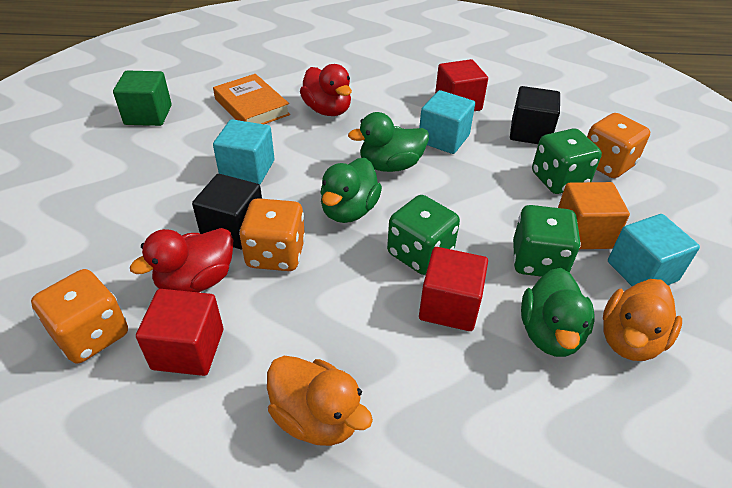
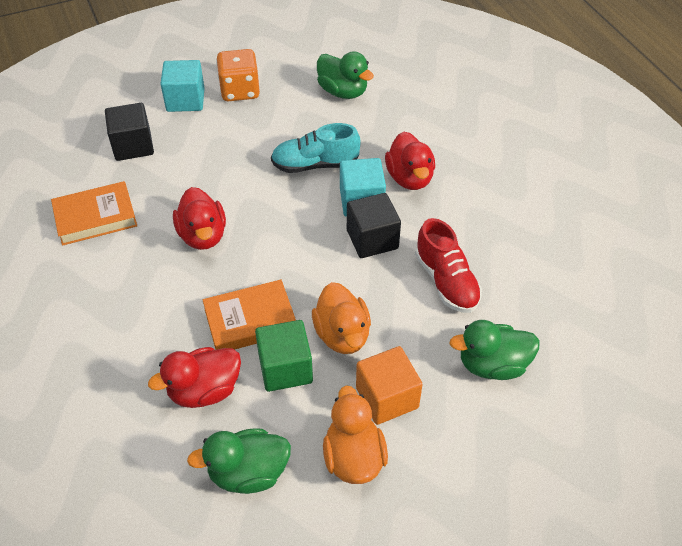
green dice: [387,195,460,275] [513,205,581,277] [532,128,602,194] = 3 -> none = 0
orange book: [213,74,290,124] = 1 -> [51,181,137,246] [203,280,296,350] = 2
orange dice: [31,269,128,364] [239,198,305,271] [587,113,650,178] = 3 -> [216,49,260,101] = 1
red cube: [136,289,223,376] [419,247,488,331] [435,59,488,111] = 3 -> none = 0
red duck: [130,228,233,292] [300,64,352,116] = 2 -> [148,347,241,408] [173,187,226,250] [385,132,435,190] = 3
red shoe: none = 0 -> [415,218,482,313] = 1
turquoise cube: [213,119,275,185] [419,90,475,154] [608,214,700,286] = 3 -> [160,60,205,112] [340,158,386,217] = 2
turquoise shoe: none = 0 -> [271,123,361,173] = 1

